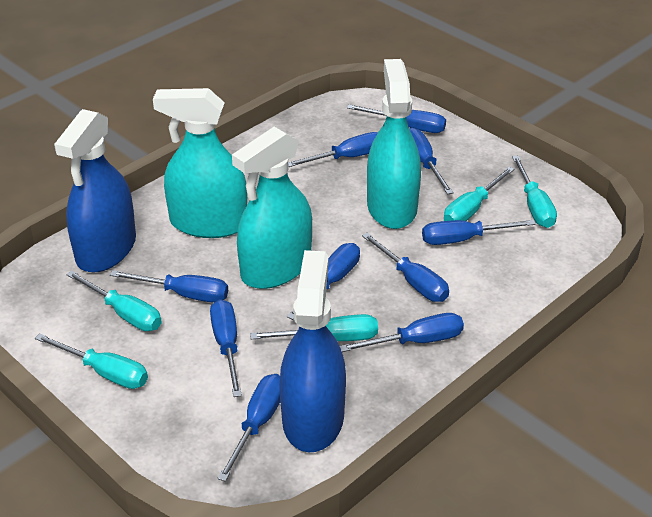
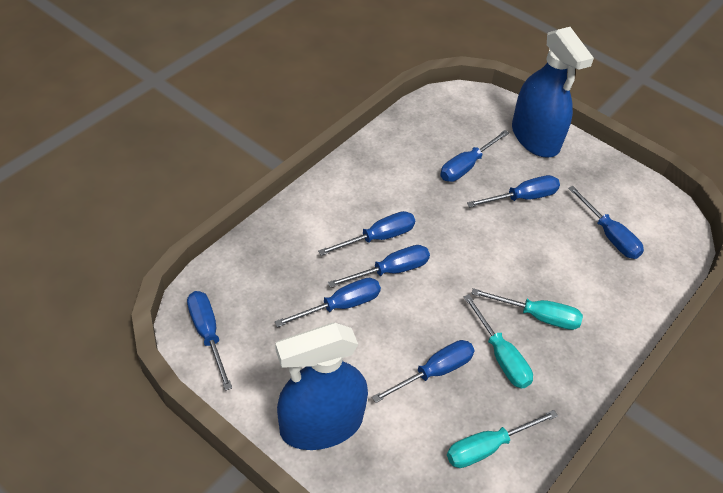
blue screwdriver: [110,270,228,303] [210,299,242,397] [217,374,280,482] [287,243,360,320] [288,132,378,167] [340,313,464,352] [347,104,446,133] [362,233,449,302] [409,128,454,195] [422,220,536,245] = 10 -> [187,291,232,390] [275,278,381,327] [318,211,415,256] [328,245,430,288] [372,340,475,403] [440,130,509,182] [467,175,560,207] [568,186,644,259] = 8
turquoise screwdriver: [35,333,148,389] [66,271,162,331] [250,314,378,341] [444,167,514,221] [512,156,557,228] = 5 -> [447,410,558,468] [463,294,533,388] [471,288,583,330] = 3
turquoise spray bottle: [153,88,247,238] [232,127,312,289] [367,59,421,229] = 3 -> none = 0

